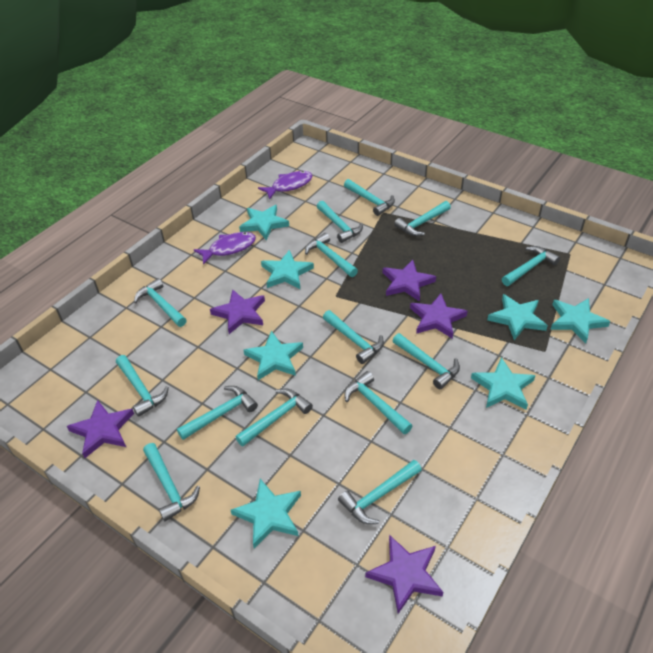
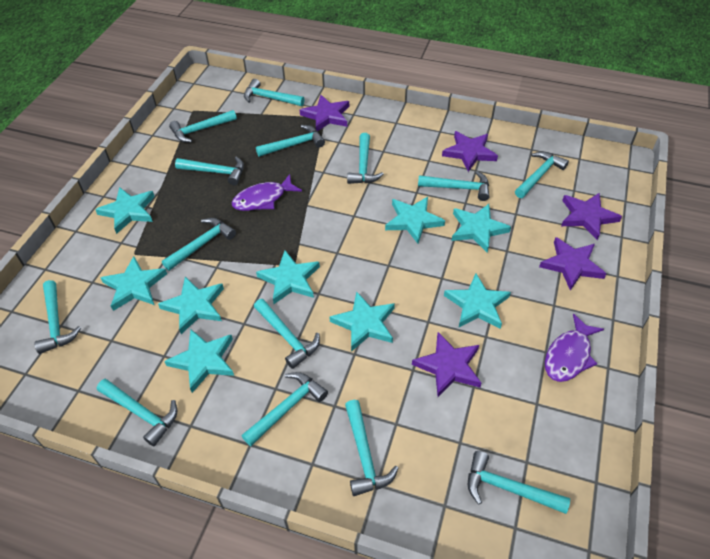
turquoise star: [231,479,301,548] [239,205,289,240] [244,331,303,380] [261,250,314,289] [471,357,536,410] [487,294,548,340] [550,298,611,344] = 7 -> [95,187,155,234] [101,256,167,311] [158,277,224,334] [164,330,234,393] [256,250,320,304] [329,291,395,352] [385,197,445,244] [444,273,511,329] [451,204,511,253] = 9

